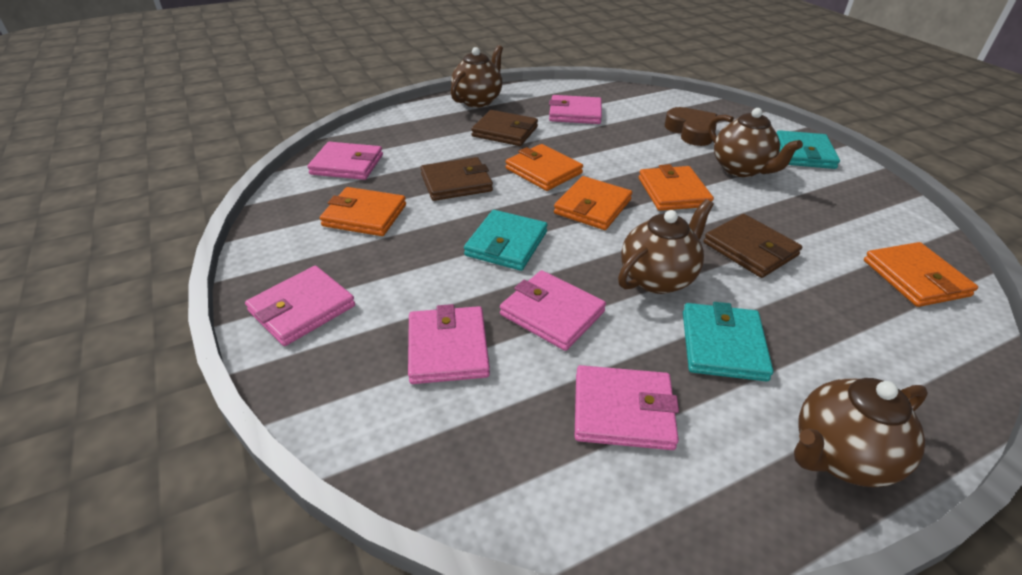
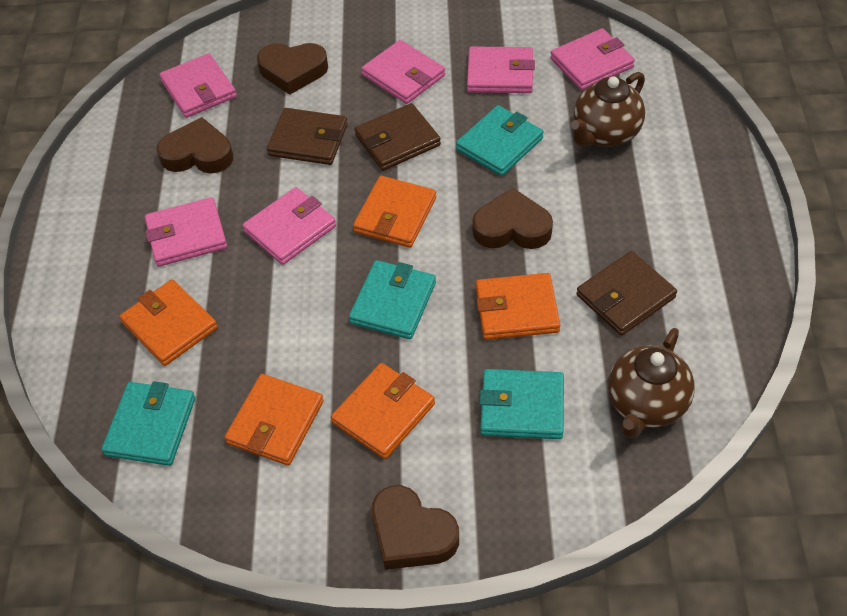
brown heart: [665,107,717,146] = 1 -> [157,117,233,174] [257,43,328,95] [372,485,459,570] [472,188,553,249] = 4
brown teapot: [451,45,503,108] [618,199,714,294] [709,108,803,177] [794,378,928,487] = 4 -> [571,72,645,147] [608,328,695,438] = 2
turquoise wallet: [464,210,548,271] [683,302,773,381] [776,130,840,169] = 3 -> [102,381,195,466] [349,260,436,339] [456,105,544,176] [479,369,564,439] = 4

